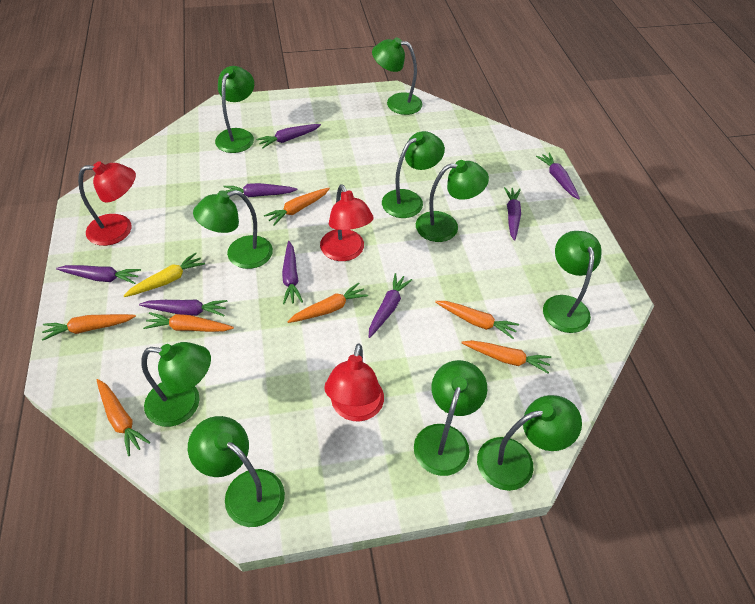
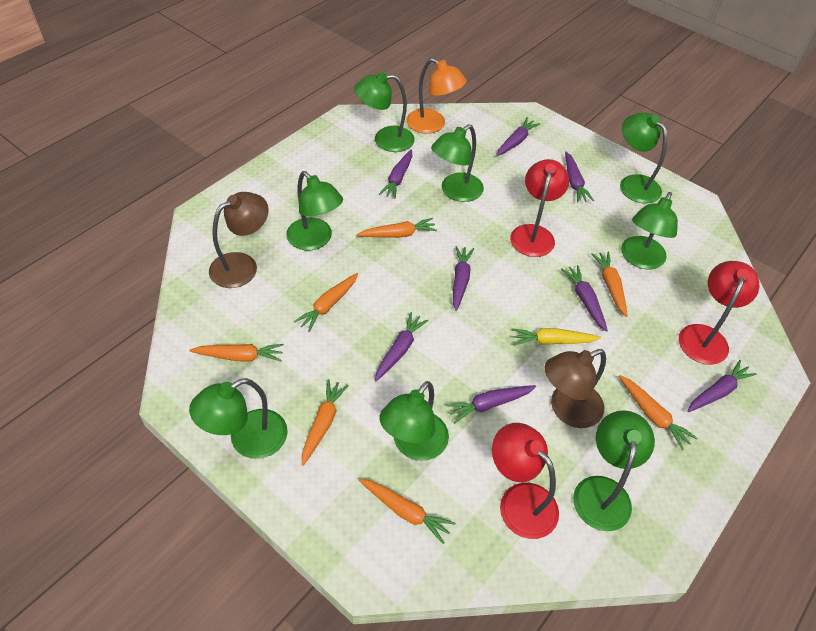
brown lamp: none = 0 -> [209,192,269,288] [544,349,606,428] = 2
green lamp: [141,342,211,427] [188,416,285,527] [193,190,273,269] [215,66,254,153] [372,37,422,115] [382,131,445,218] [414,360,487,476] [416,160,489,242] [477,395,582,491] [543,231,601,333] = 10 -> [189,378,288,459] [286,171,343,250] [355,72,415,152] [379,381,449,461] [431,124,484,202] [573,410,655,531] [620,113,667,204] [621,192,678,270] = 8
orange lamp: none = 0 -> [406,58,467,134] = 1

